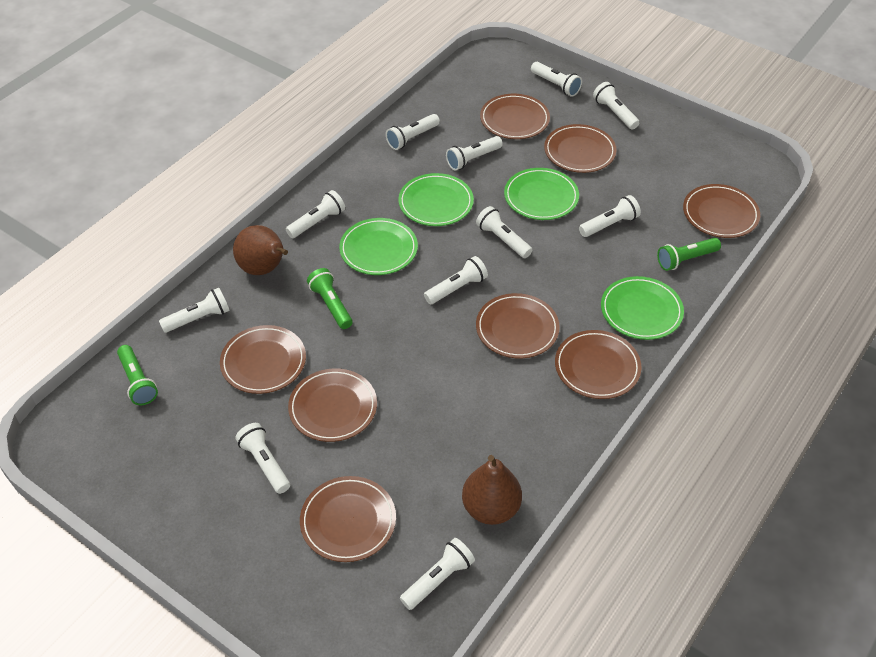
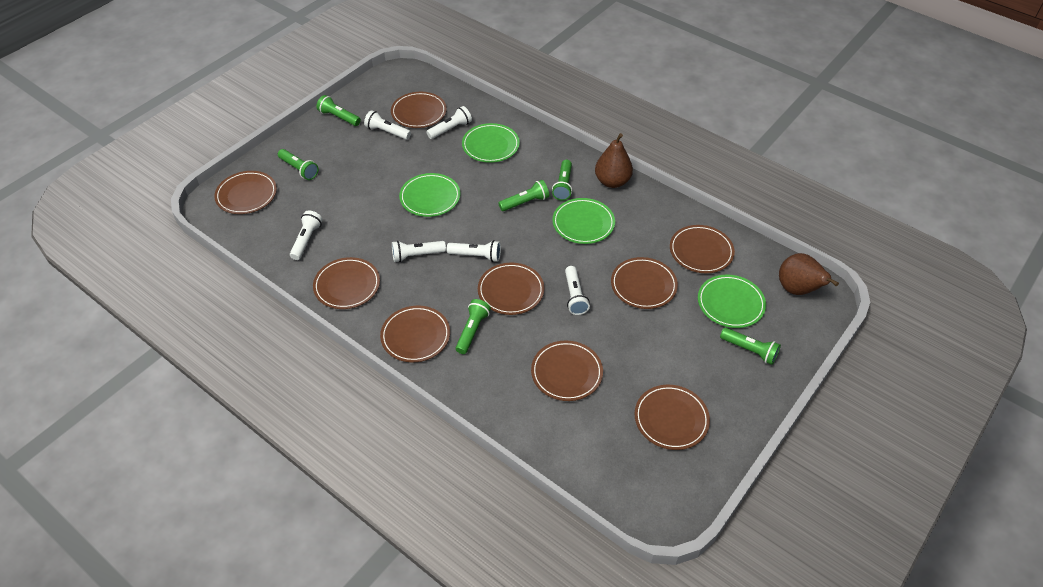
brown plate: [220,325,306,394] [288,369,377,442] [300,476,396,562] [476,293,560,358] [480,94,550,139] [544,124,617,173] [555,330,641,399] [683,184,760,238] = 8 -> [214,171,277,214] [313,257,380,309] [380,306,450,362] [391,92,447,128] [478,263,544,315] [531,340,603,401] [611,257,678,309] [635,385,710,450] [670,225,735,273] = 9
green flashlight: [117,345,158,405] [307,268,353,329] [657,238,721,271] = 3 -> [278,149,319,180] [316,95,361,126] [455,299,491,354] [498,180,549,211] [552,160,572,201] [720,328,781,365] = 6
white flashlight: [159,288,230,333] [235,423,290,494] [286,190,345,238] [386,114,440,150] [400,538,475,610] [424,256,488,304] [446,136,503,170] [476,206,532,258] [531,62,582,97] [579,195,641,237] [593,82,640,130] = 11 -> [290,211,323,260] [364,110,411,140] [392,241,446,262] [426,106,472,139] [447,240,501,262] [565,266,590,315] = 6

